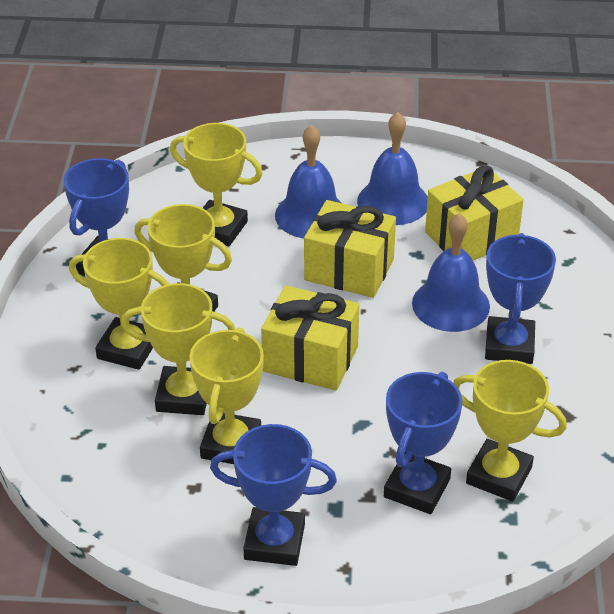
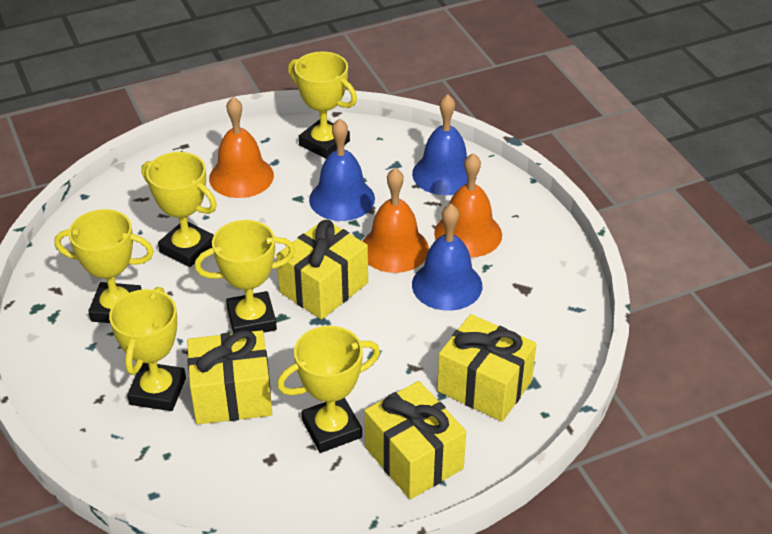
blue trophy: [63,158,129,275] [210,424,337,566] [384,372,462,514] [485,233,556,364] = 4 -> none = 0
orange bell: none = 0 -> [209,97,274,198] [362,168,429,273] [434,153,502,257] = 3
yellow gift: [261,285,359,391] [304,200,396,298] [425,165,524,261] = 3 -> [187,330,272,424] [277,219,368,320] [365,381,466,499] [437,314,536,422] = 4

